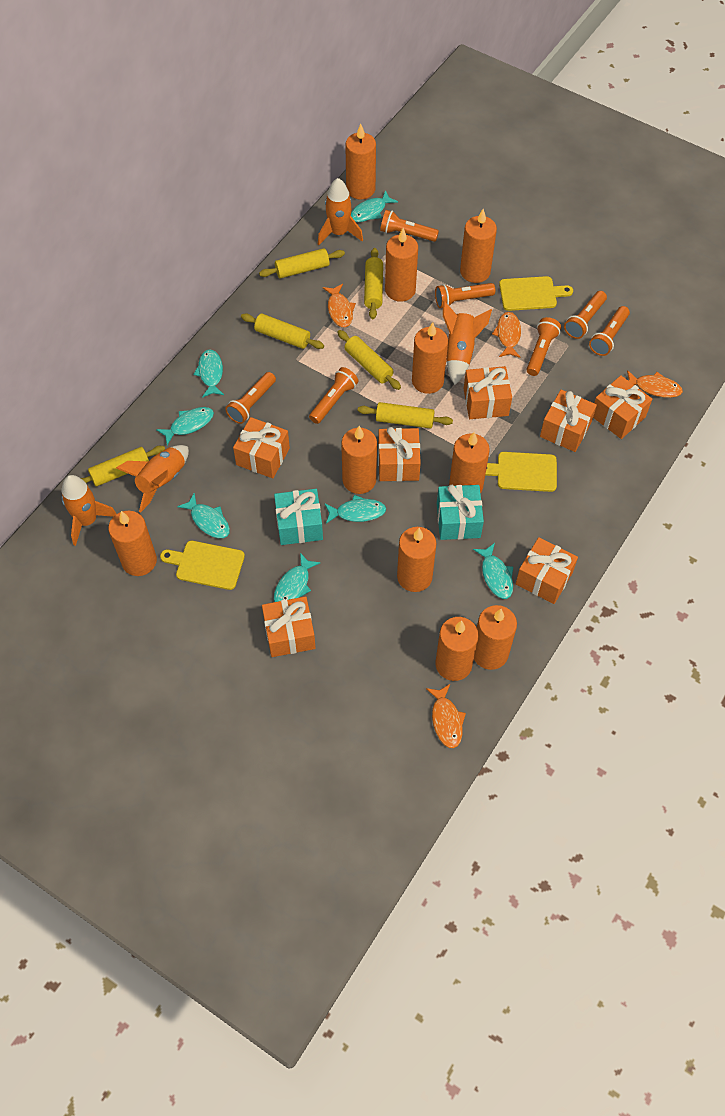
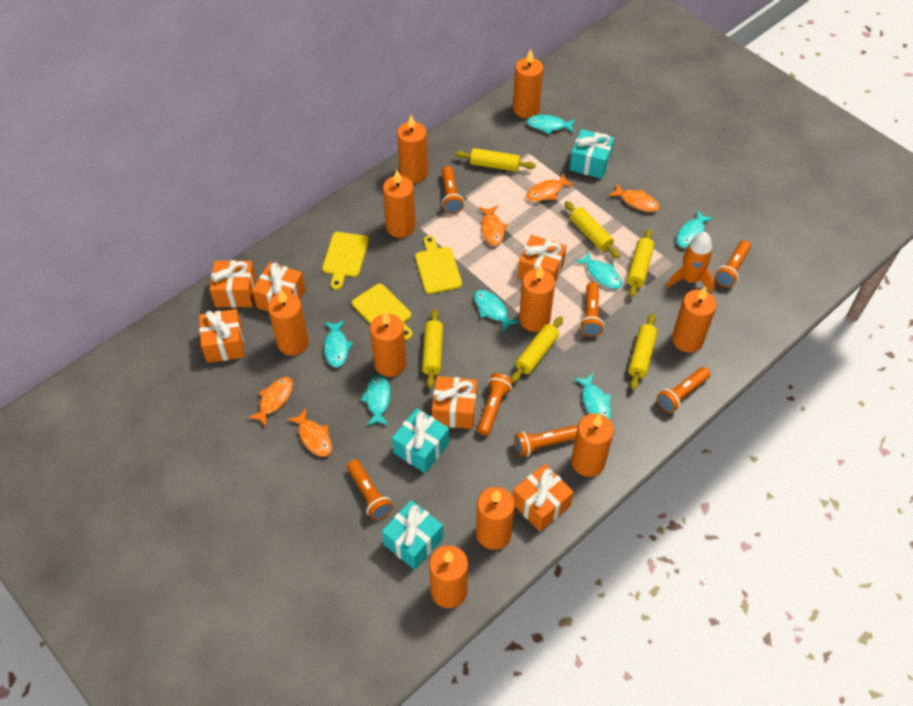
orange fish: [323,284,356,327] [426,684,466,748] [492,312,521,358] [627,370,683,398] = 4 -> [248,377,293,426] [287,408,332,457] [479,205,508,246] [526,173,575,202] [608,184,660,212] = 5
orange gift: [233,417,290,478] [262,596,316,657] [378,427,421,481] [464,366,512,419] [516,537,578,604] [540,390,597,452] [593,375,652,439] = 7 -> [199,309,245,363] [210,260,257,308] [252,262,306,312] [432,376,477,429] [513,464,574,532] [518,235,566,283] = 6
orange rocket: [61,475,116,546] [116,445,189,512] [318,178,363,245] [443,301,492,385] = 4 -> [667,232,715,293] = 1
turquoise gift: [274,489,323,545] [437,485,484,540] = 2 -> [382,500,443,570] [392,408,449,473] [569,129,614,179] = 3

